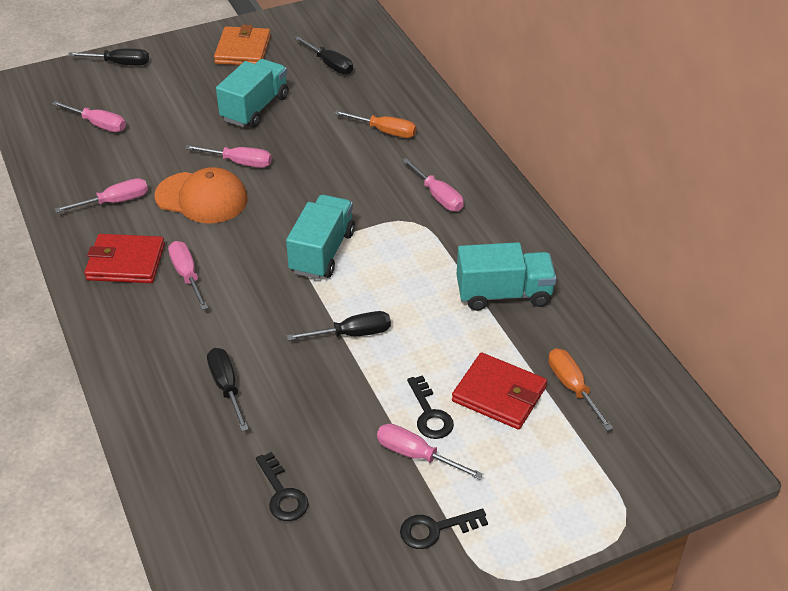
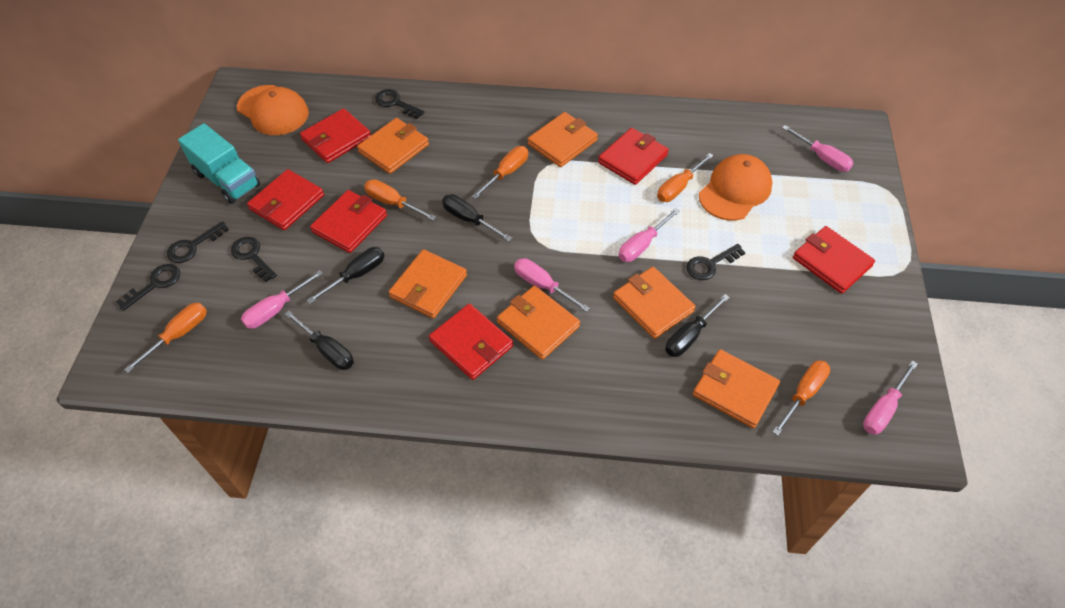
black key: [256,452,309,521] [400,509,488,549] [407,375,454,439] = 3 -> [116,264,180,311] [167,221,229,263] [231,237,277,282] [375,89,425,119] [686,244,746,280] = 5
orange cap: [154,167,248,224] = 1 -> [237,85,309,135] [699,154,773,221] = 2
orange screwdriver: [334,110,417,138] [548,348,613,431] = 2 -> [124,303,207,373] [364,179,436,220] [472,146,528,199] [657,153,714,202] [773,360,830,436] = 5
orange wallet: [214,25,271,65] = 1 -> [357,118,429,174] [389,249,467,319] [497,286,580,360] [528,112,598,167] [613,267,695,339] [693,349,780,429] = 6
pink screwdriver: [52,101,126,132] [55,178,148,213] [168,241,208,310] [185,145,272,168] [377,424,483,479] [402,158,464,211] = 6 -> [241,270,323,329] [514,258,590,312] [618,208,680,262] [782,125,854,172] [863,361,918,435] = 5
red wallet: [84,234,165,283] [452,352,547,430] = 2 -> [247,169,324,230] [300,108,371,163] [310,190,387,253] [429,304,513,380] [598,128,669,185] [793,226,875,294] = 6
turquoise truck: [216,59,288,128] [286,195,355,279] [457,242,557,311] = 3 -> [178,123,260,204] = 1

